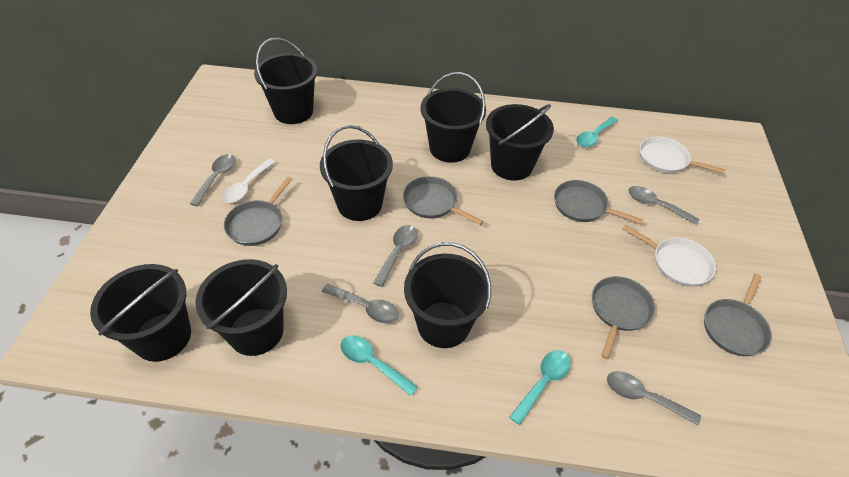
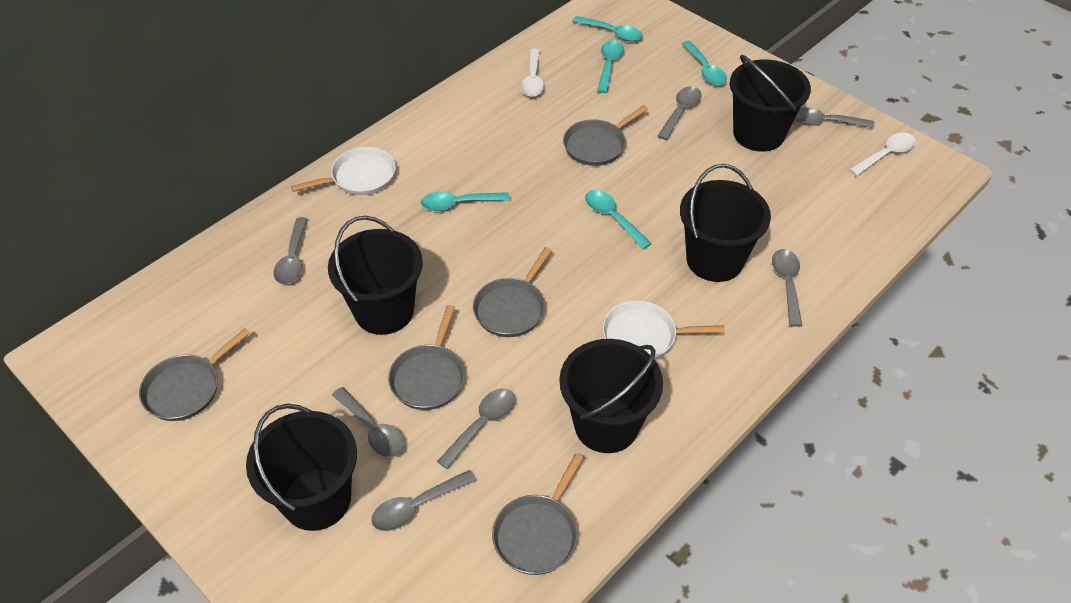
black bucket: [90,264,191,362] [196,259,287,356] [254,38,318,124] [320,125,393,221] [404,242,491,348] [421,72,486,163] [486,104,554,181] = 7 -> [246,404,357,531] [328,216,423,335] [559,339,663,453] [680,164,771,282] [730,55,811,152] = 5
grey spoon: [190,154,236,206] [322,284,399,323] [373,225,418,287] [607,371,701,426] [628,186,699,225] = 5 -> [274,217,308,284] [332,387,405,458] [371,470,476,531] [437,388,515,469] [658,86,702,140] [772,249,802,327] [795,107,874,128] = 7
turquoise spoon: [340,336,418,396] [509,350,571,425] [576,117,618,147] = 3 -> [421,191,510,211] [572,16,643,41] [585,190,651,249] [597,40,624,93] [682,41,727,86] = 5
white spoon: [222,159,275,203] = 1 -> [521,49,544,97] [849,133,916,176] = 2

